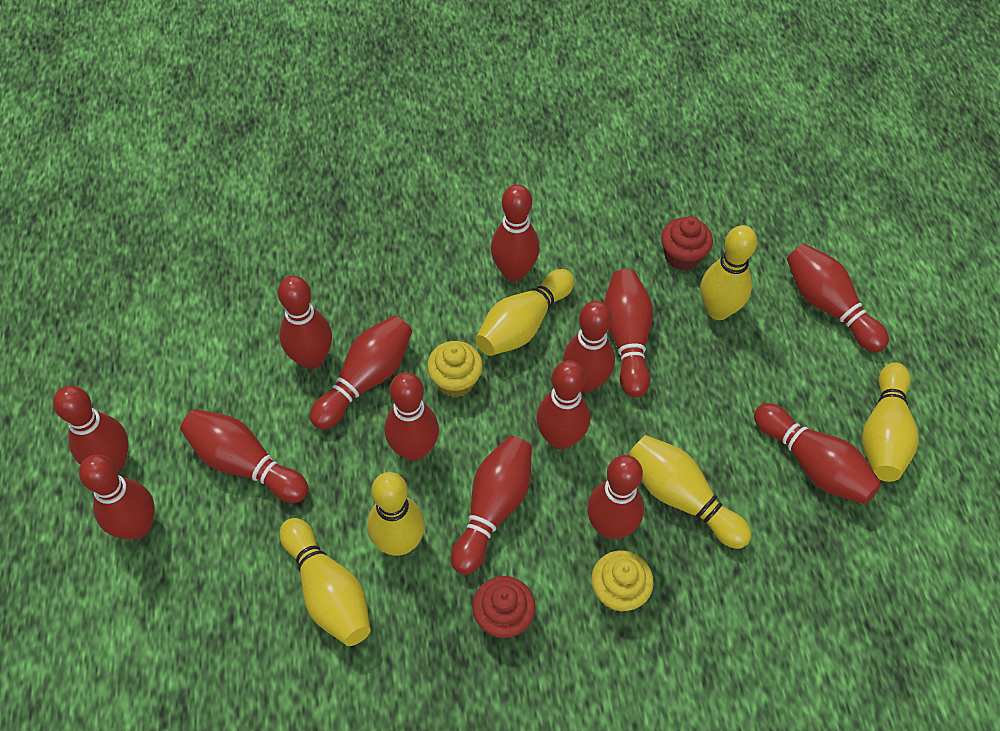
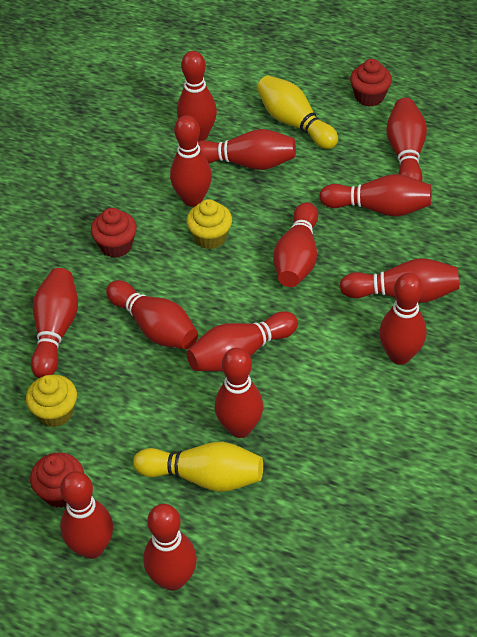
red cupcake: [472,576,536,638] [661,216,713,270] = 2 -> [30,453,84,508] [91,208,137,258] [350,59,392,107] = 3
yellow bowling pin: [280,518,371,646] [367,472,425,556] [476,269,574,356] [628,435,752,549] [701,225,757,320] [862,363,919,482] = 6 -> [133,442,263,492] [257,75,338,149] = 2

